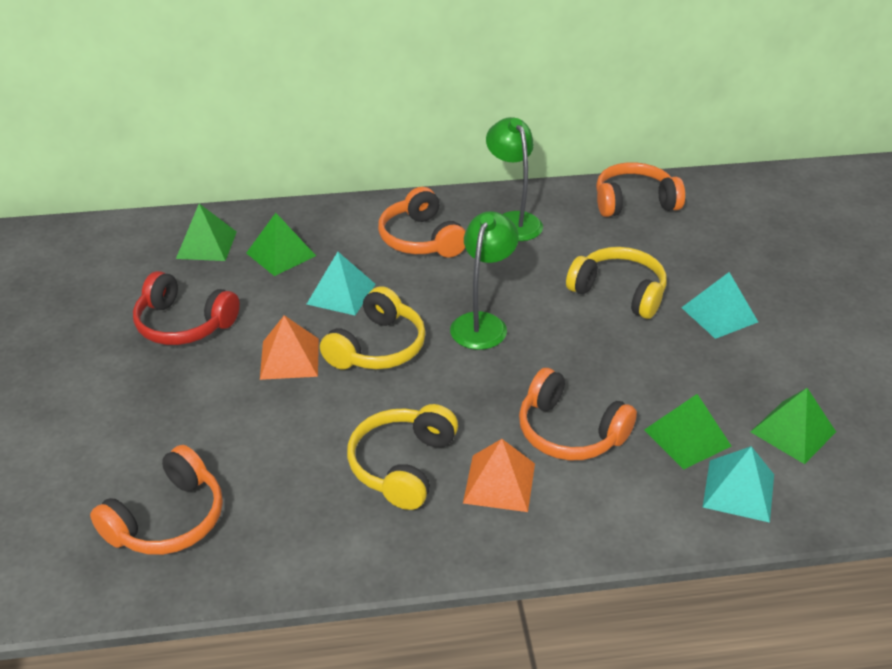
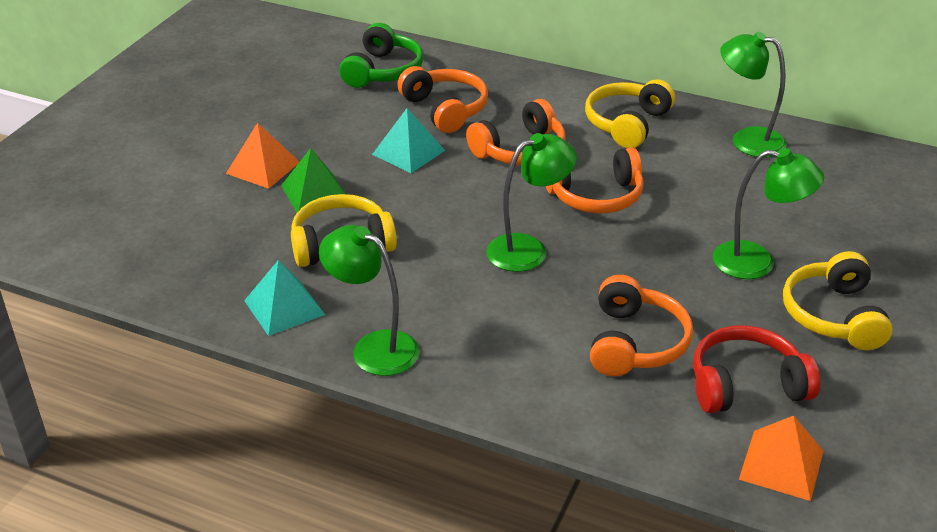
green headphones: none = 0 -> [340,23,423,88] = 1
green lamp: [450,211,519,350] [486,117,543,241] = 2 -> [319,225,420,376] [486,133,577,272] [713,148,824,279] [720,32,787,158] = 4
green pyramid: [176,204,237,261] [246,213,316,276] [644,394,732,470] [751,388,836,464] = 4 -> [281,148,345,213] = 1
turquoise pyramid: [307,252,375,315] [681,272,758,339] [703,446,774,523] = 3 -> [244,260,325,336] [372,108,445,173] = 2

